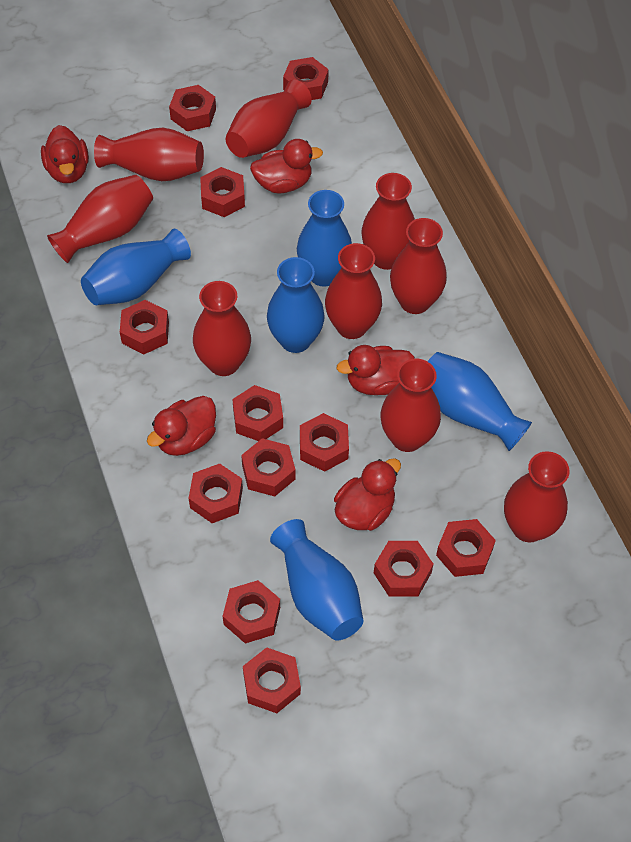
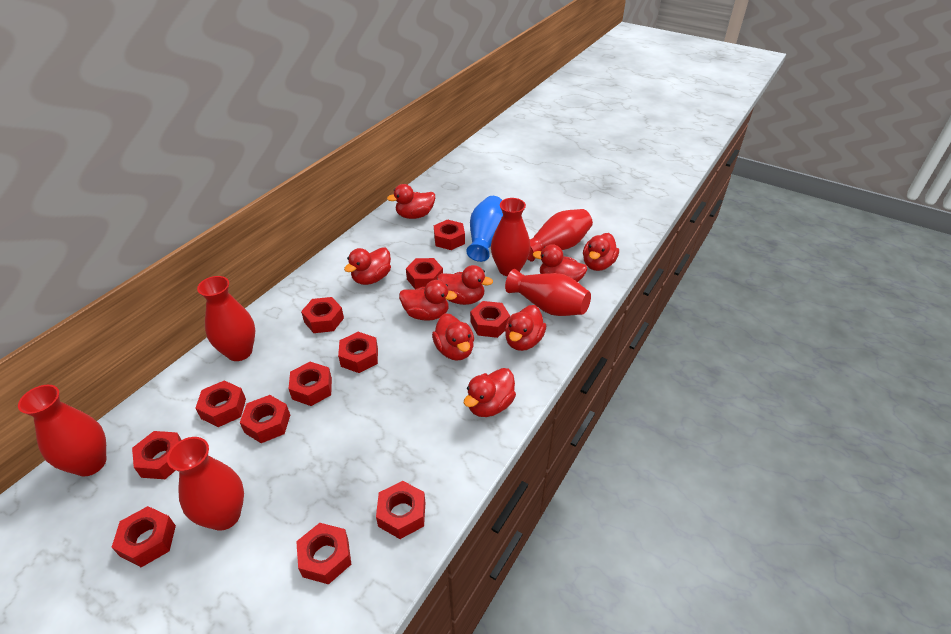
blue vase: [81,229,191,305] [267,257,325,353] [270,519,363,641] [297,190,352,287] [427,352,532,451] = 5 -> [466,196,503,262] = 1
red duck: [41,125,89,183] [147,396,216,456] [250,139,323,194] [334,458,401,531] [337,345,415,395] = 5 -> [344,247,391,285] [387,184,435,219] [399,280,457,321] [432,313,474,361] [437,265,493,305] [464,368,516,417] [505,305,546,351] [533,244,588,282] [583,233,619,271] = 9
red vase: [47,175,153,263] [94,128,204,181] [193,281,251,376] [226,80,312,158] [325,243,382,339] [361,173,415,270] [381,359,441,452] [390,218,447,314] [504,451,569,542] = 9 -> [18,385,106,477] [167,437,244,531] [197,276,255,361] [491,198,530,276] [505,269,591,316] [528,209,593,262] = 6

